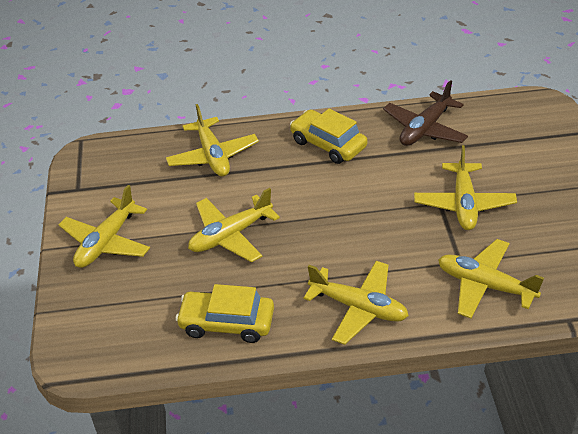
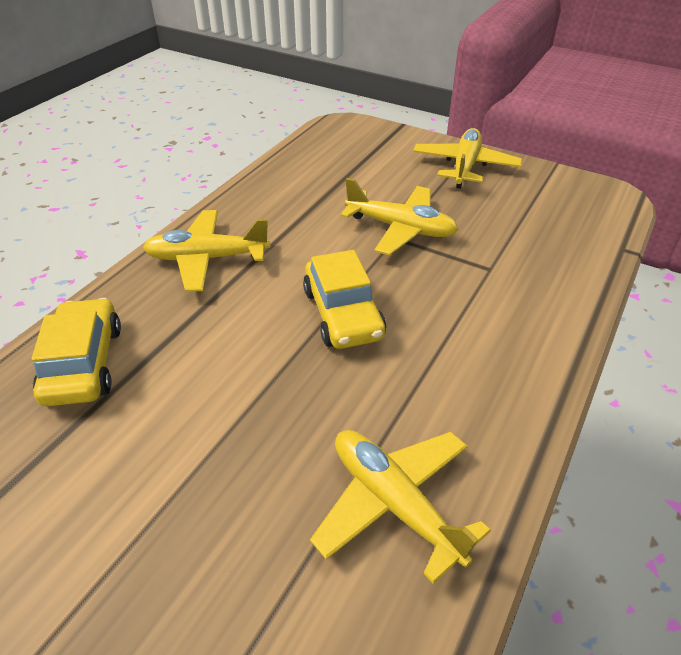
brown plane: [383,80,468,146] = 1 -> none = 0
yellow plane: [59,185,150,268] [166,104,259,177] [188,188,280,262] [303,261,409,345] [414,145,517,230] [438,239,544,318] = 6 -> [143,210,270,292] [310,430,491,584] [341,178,458,255] [413,128,522,189] = 4

